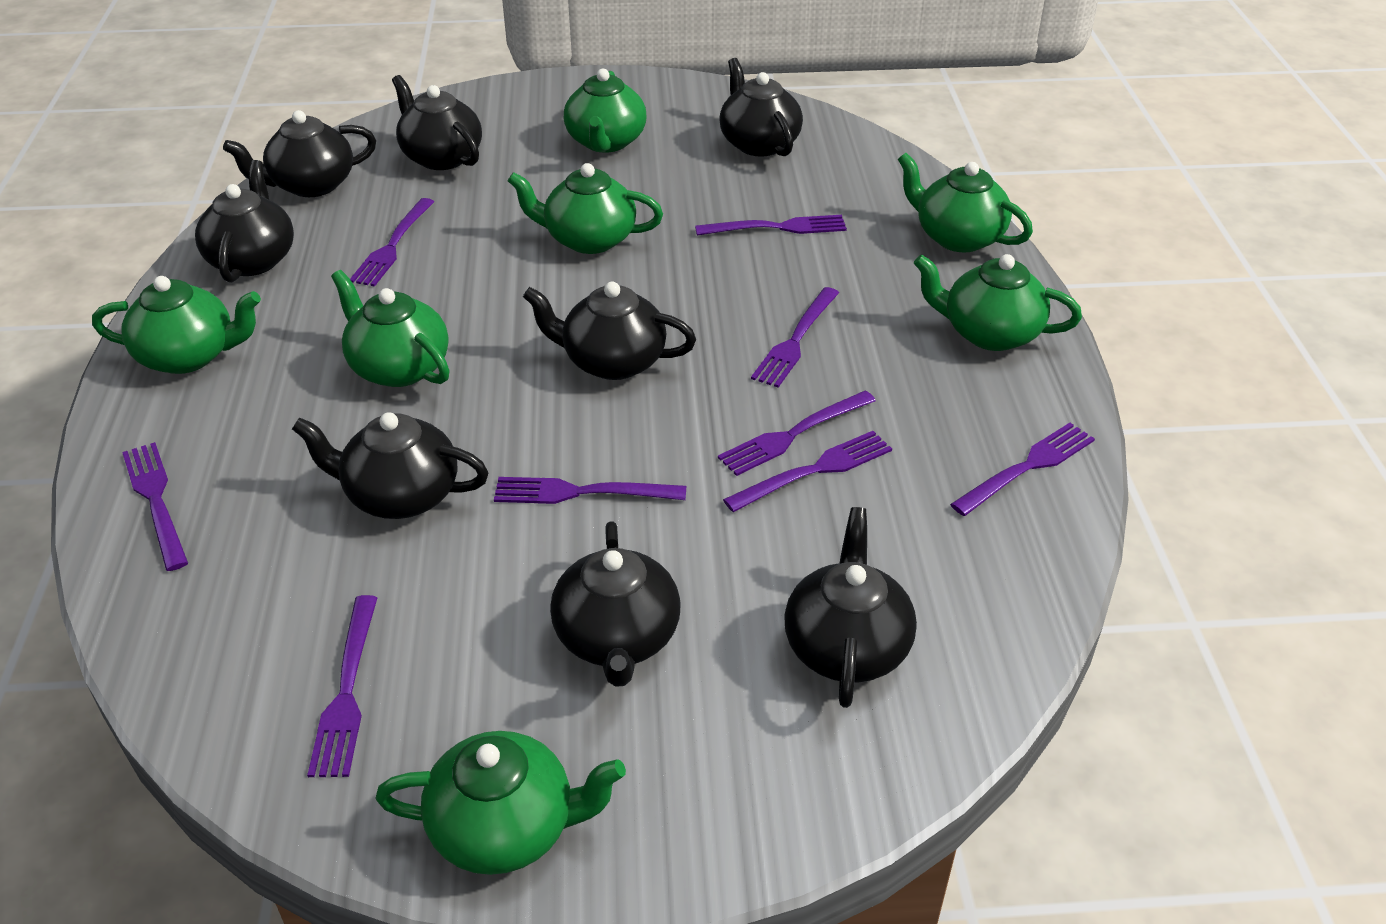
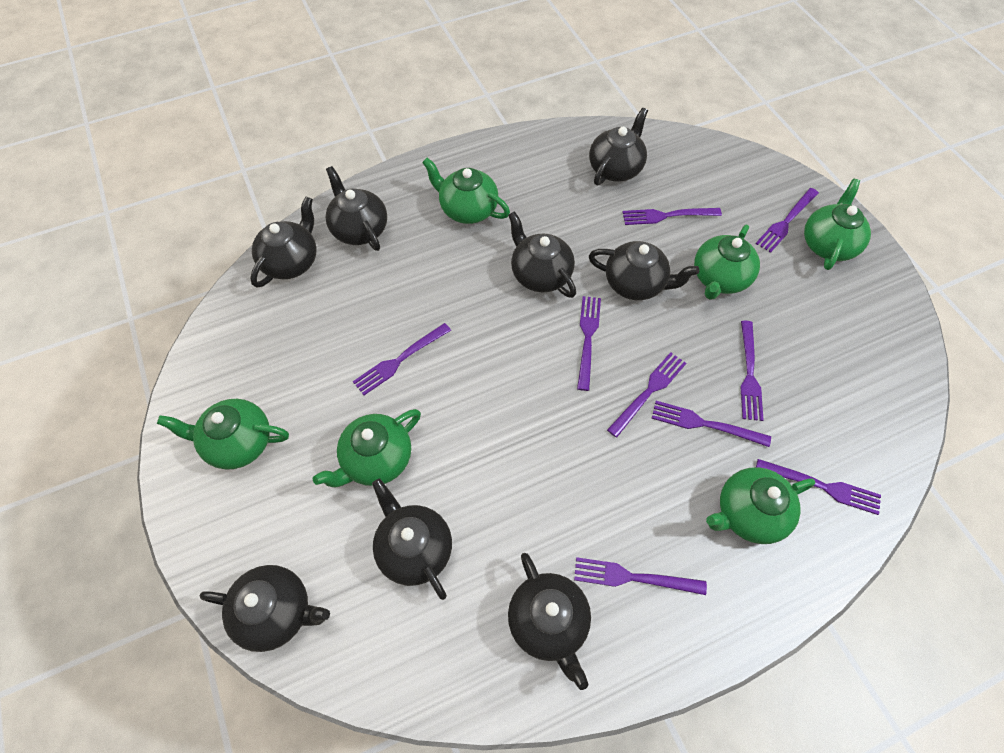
green teapot: [92,276,261,374] [331,270,450,387] [375,731,626,875] [508,163,663,254] [564,69,646,153] [898,153,1033,252] [914,254,1082,351] = 7 -> [157,399,289,469] [313,409,421,487] [422,158,510,224] [694,224,760,300] [706,467,815,544] [804,179,871,270] = 6

